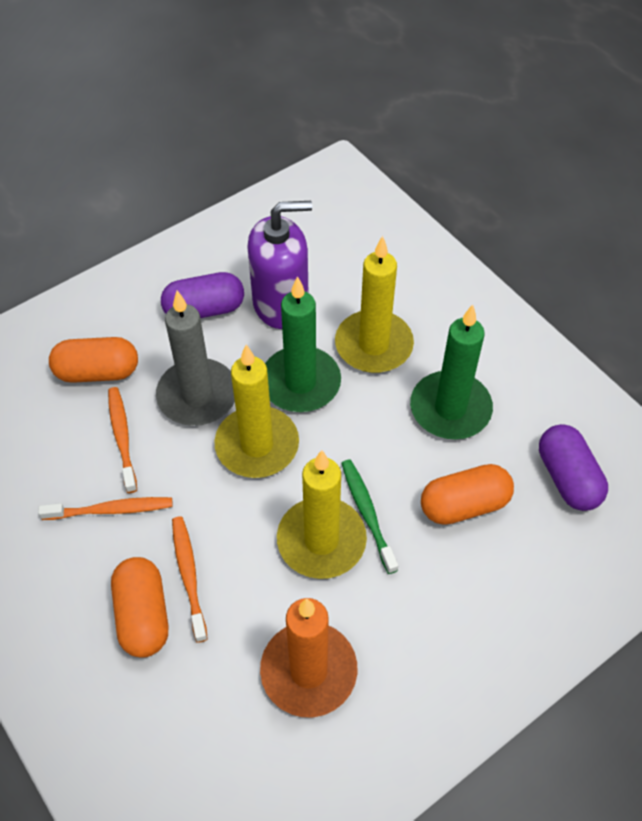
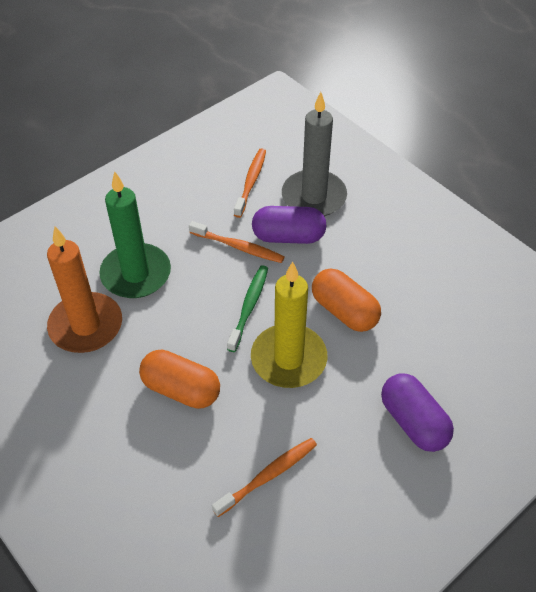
green candle: [265,276,341,412] [410,304,493,439] = 2 -> [99,172,171,298] = 1
orange capsule: [49,337,138,383] [111,557,168,658] [421,464,514,525] = 3 -> [139,350,220,409] [312,268,381,332] = 2
purple soap dispenser: [247,201,312,329] = 1 -> none = 0
yellow candle: [214,345,299,478] [277,450,367,579] [335,236,414,373] = 3 -> [251,261,327,388] = 1

